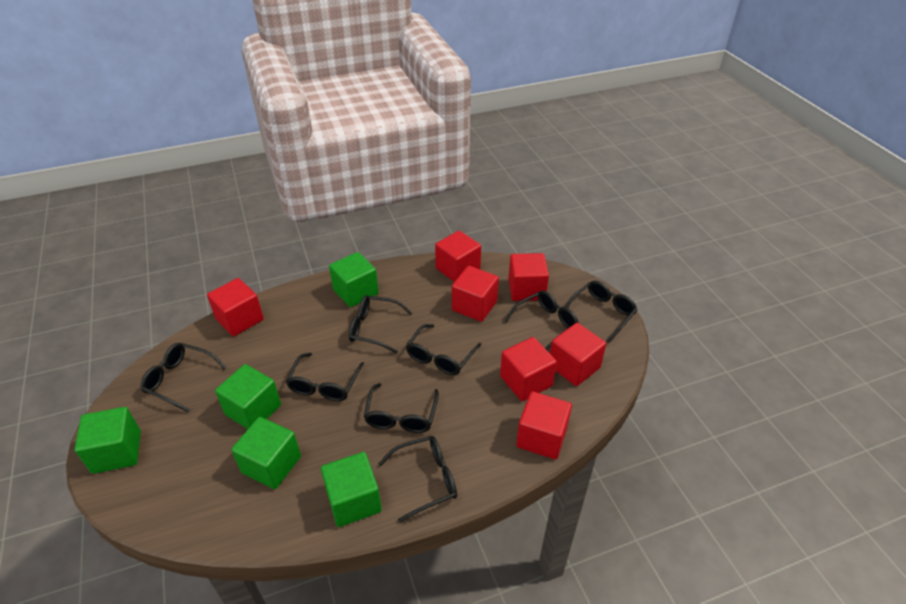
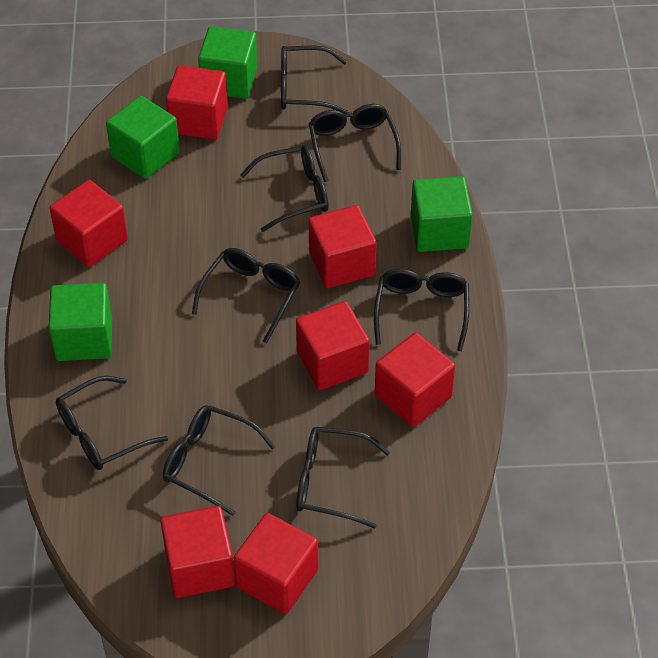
green cube: [75,407,141,474] [215,364,281,429] [231,417,301,489] [321,452,382,527] [329,252,379,307] = 5 -> [48,283,112,361] [106,96,180,179] [198,26,258,99] [411,176,473,252] = 4

